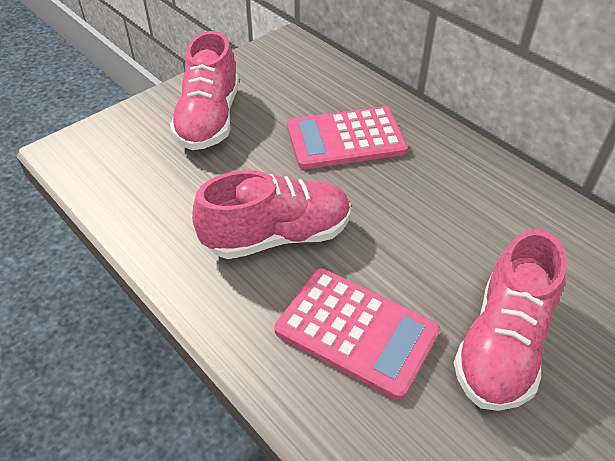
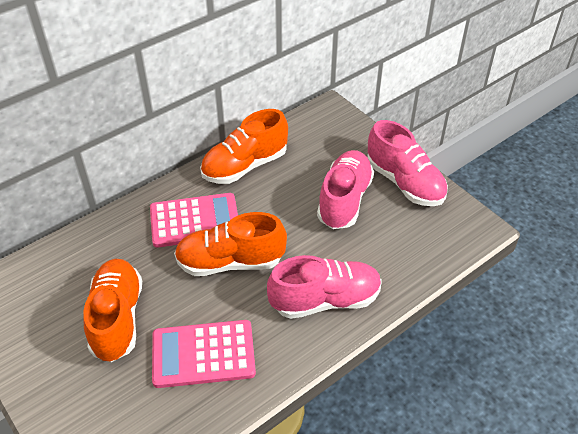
orange shoe: none = 0 -> [83,259,142,362] [174,212,287,276] [200,109,288,184] = 3

